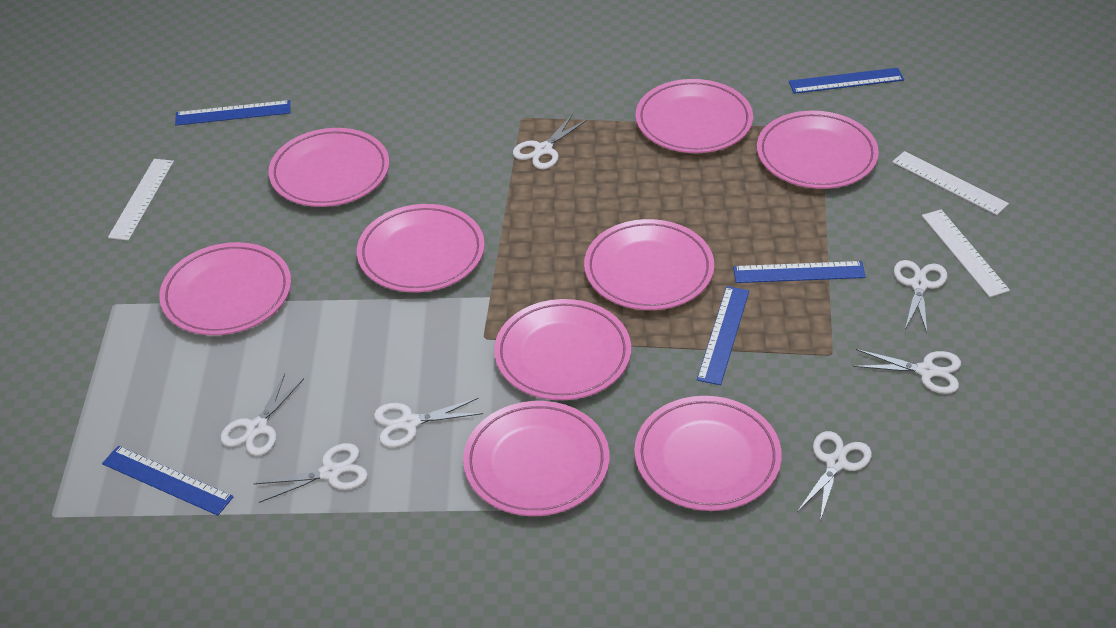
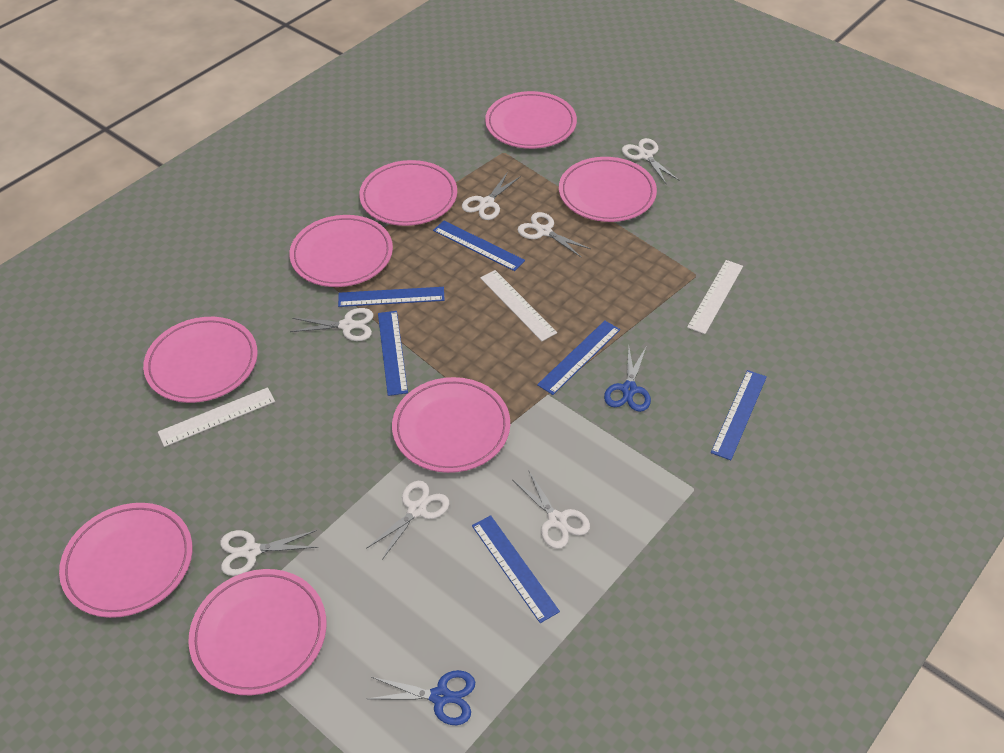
blue ruler: [102,446,233,516] [175,100,290,126] [697,286,749,385] [733,261,866,283] [789,68,904,94] = 5 -> [338,287,445,307] [378,311,408,396] [433,221,525,271] [472,515,560,623] [537,320,620,395] [711,370,767,460] = 6
blue scissors: none = 0 -> [368,670,475,725] [604,346,651,412] = 2
pink plate: [159,242,291,335] [268,128,389,207] [357,204,485,292] [463,401,610,516] [494,299,631,400] [584,219,714,310] [634,396,782,511] [636,79,753,153] [757,111,879,189] = 9 -> [59,503,193,618] [143,317,258,403] [188,569,327,695] [289,215,393,287] [359,160,457,226] [392,377,510,473] [485,91,577,149] [559,157,657,222] = 8

